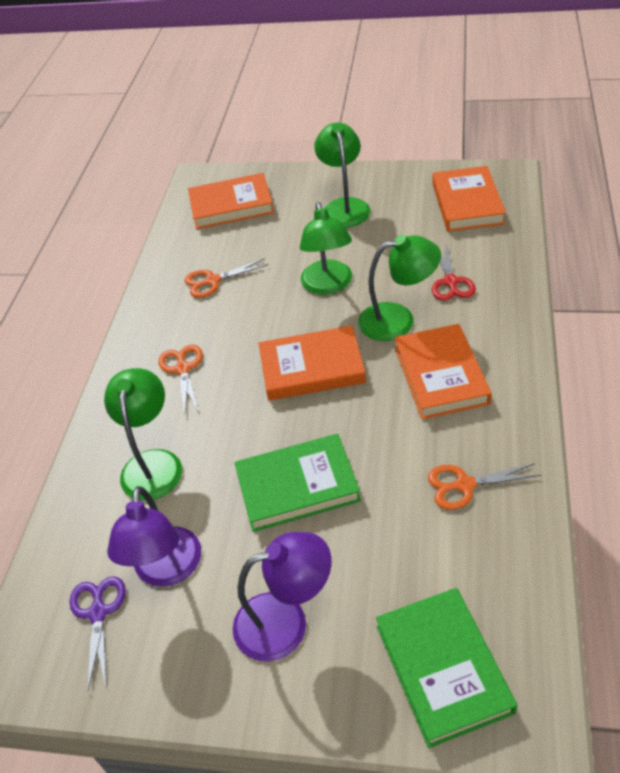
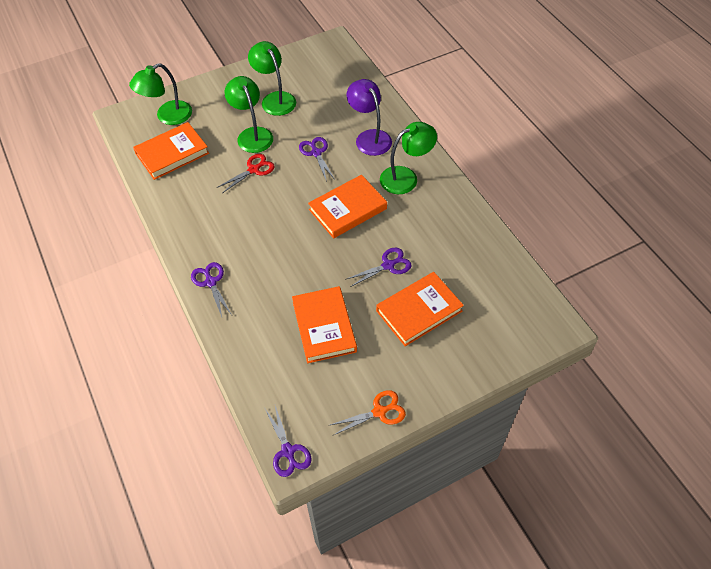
green book: [234,434,361,532] [376,588,517,748] = 2 -> none = 0
orange scissors: [159,345,203,415] [185,258,269,298] [428,463,541,510] = 3 -> [330,390,406,435] = 1
purple lamp: [107,486,201,587] [233,532,331,662] = 2 -> [346,79,392,156] = 1
purple scissors: [69,576,126,690] = 1 -> [191,262,232,317] [265,406,311,477] [299,137,334,182] [345,248,412,287] = 4

